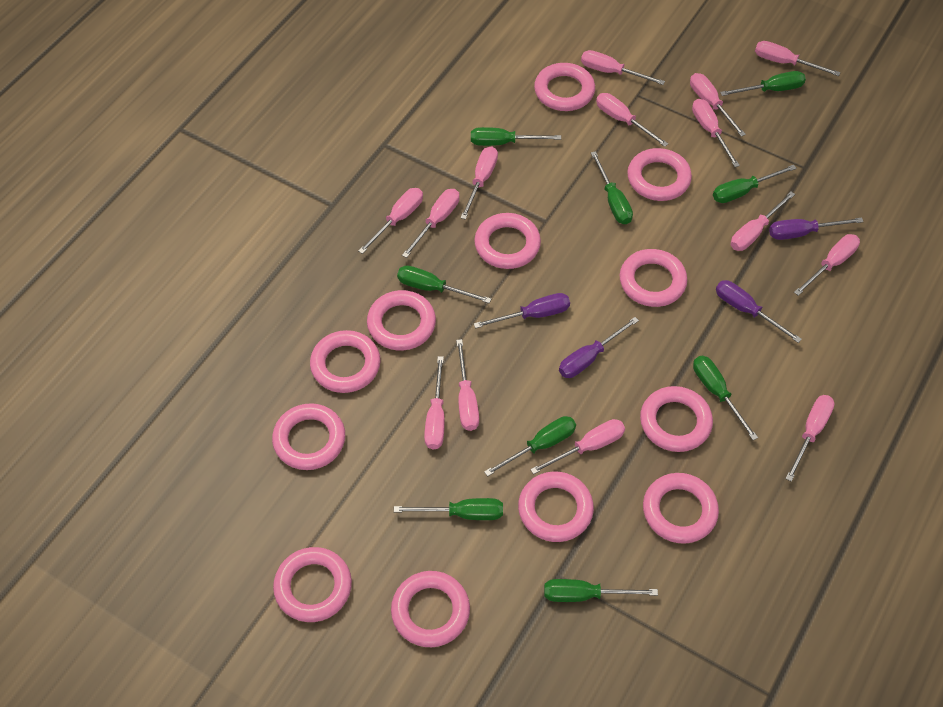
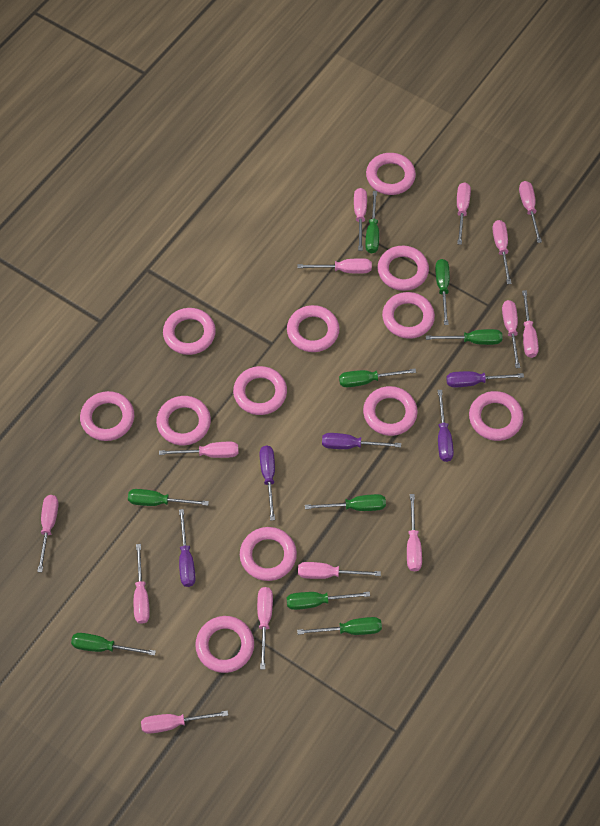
purple screwdriver: [474,293,570,328] [559,317,639,378] [716,280,802,343] [769,217,864,240] = 4 -> [179,509,196,587] [259,446,275,521] [322,433,401,449] [437,390,454,462] [446,371,524,387] = 5

